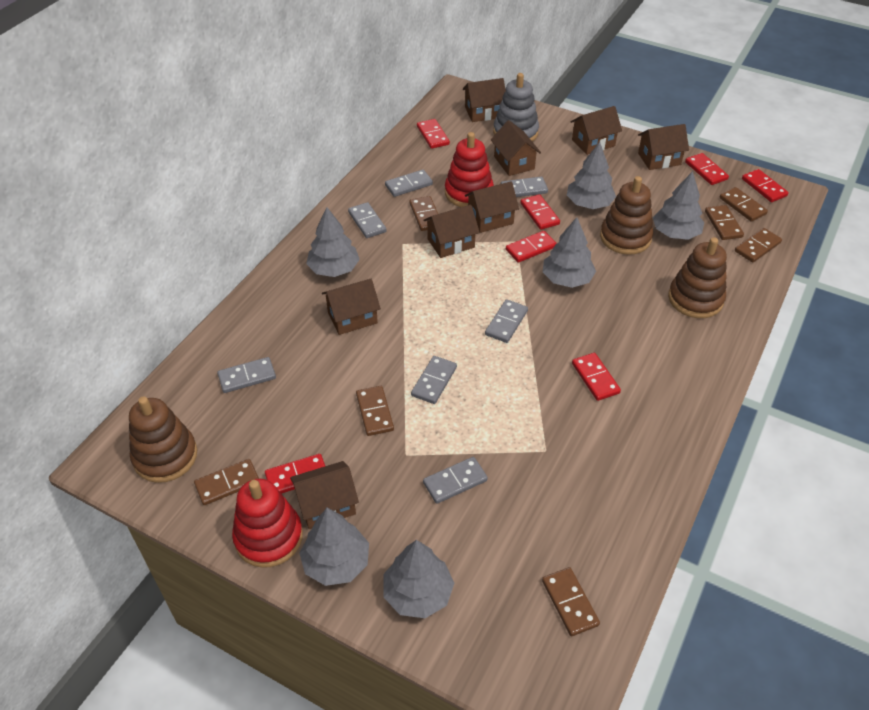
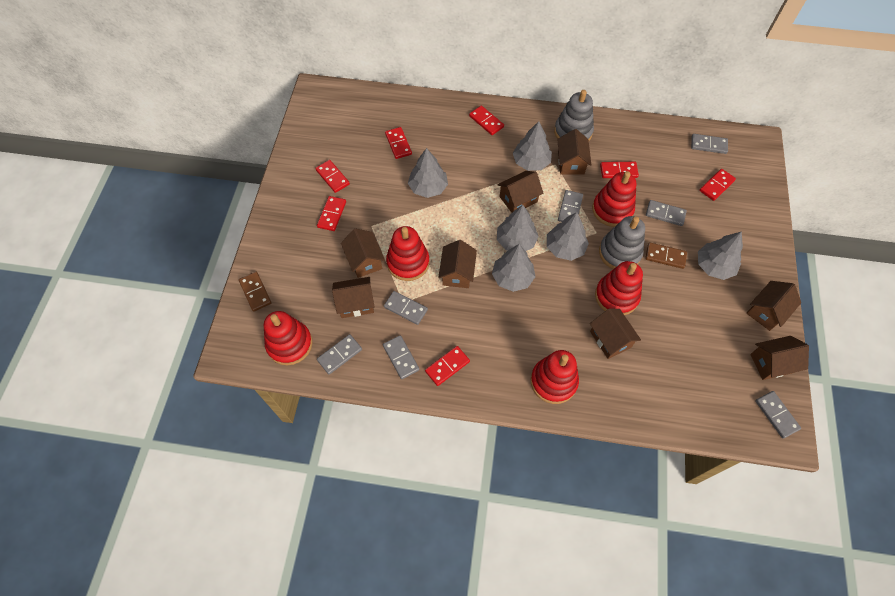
brown domino: [194,459,259,505] [356,386,394,436] [409,196,438,231] [542,567,600,636] [705,205,744,240] [720,187,768,222] [735,228,782,263] = 7 -> [239,272,271,312] [645,242,687,269] = 2
brown stacking toy: [129,396,197,483] [600,176,653,255] [668,237,727,318] = 3 -> none = 0
grey stacking toy: [493,73,539,142] = 1 -> [554,90,594,141] [599,216,645,269] = 2
red stacking toy: [232,479,303,568] [445,132,494,207] = 2 -> [264,311,312,365] [386,226,429,281] [531,350,579,404] [592,171,636,227] [595,261,643,315] = 5

